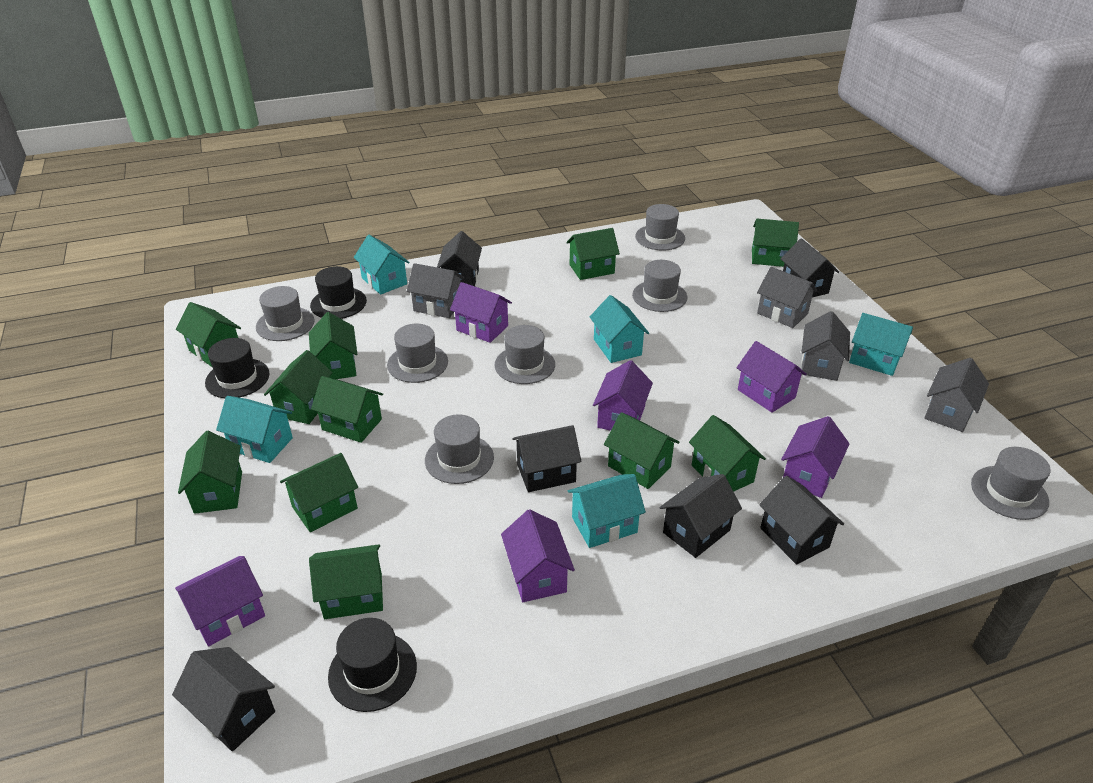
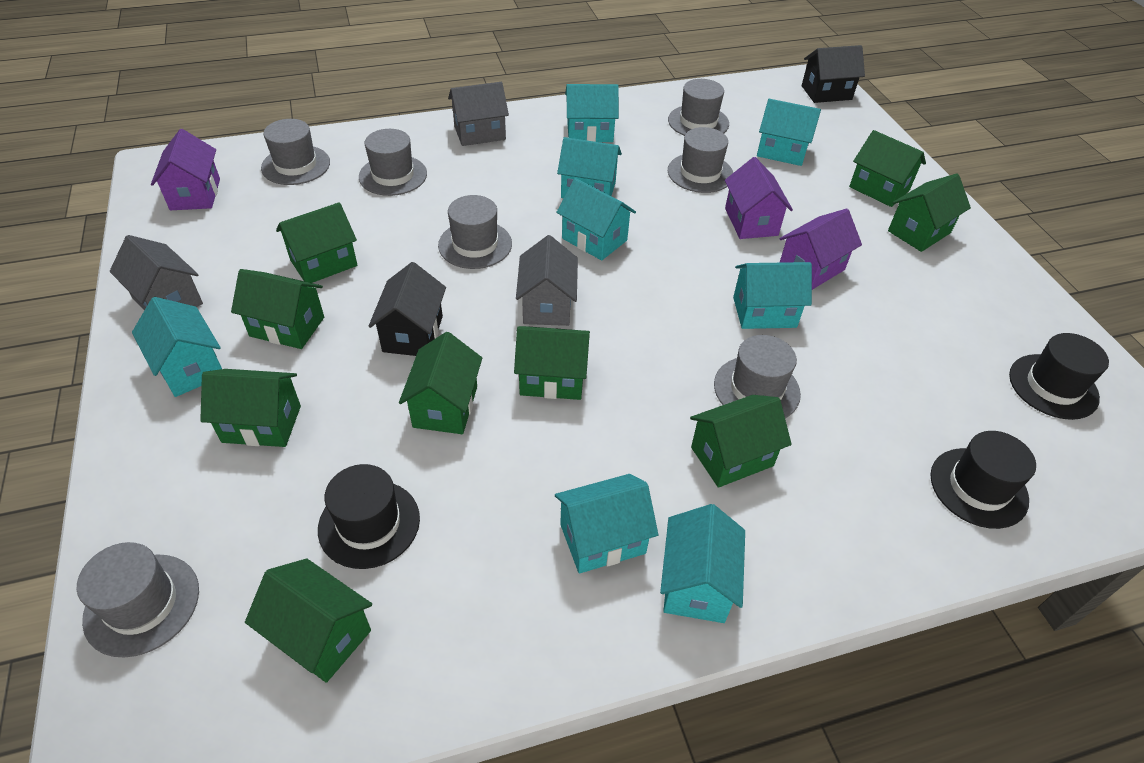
black house: [172,647,275,751] [437,231,482,286] [512,425,581,492] [659,474,742,558] [759,476,844,565] [781,238,839,298] = 6 -> [368,262,446,356] [802,45,865,103] = 2
green house: [176,302,241,367] [178,431,242,514] [264,350,333,424] [280,453,358,532] [309,312,357,379] [309,544,383,619] [311,376,383,443] [566,228,620,280] [604,412,680,489] [689,415,766,492] [752,219,799,267] = 11 -> [200,369,301,447] [231,269,324,349] [245,558,372,683] [276,202,357,283] [399,332,482,434] [514,326,590,400] [690,395,792,488] [849,130,926,207] [888,173,971,252] = 9
grey house: [407,263,464,318] [757,267,817,328] [801,311,850,381] [924,358,989,432] = 4 -> [110,235,203,310] [448,82,509,146] [516,235,578,326] = 3
purple house: [175,556,265,646] [450,282,512,343] [501,509,575,602] [593,360,653,431] [737,341,807,413] [781,416,850,498] = 6 -> [151,129,220,210] [725,157,793,239] [780,209,862,290] = 3
turquoise house: [216,396,293,463] [354,235,409,295] [568,474,646,548] [590,295,649,363] [849,313,913,376] = 5 -> [132,297,222,397] [555,474,658,573] [556,178,636,261] [557,137,622,198] [565,84,619,142] [660,504,745,623] [733,262,812,329] [757,99,821,166] = 8

